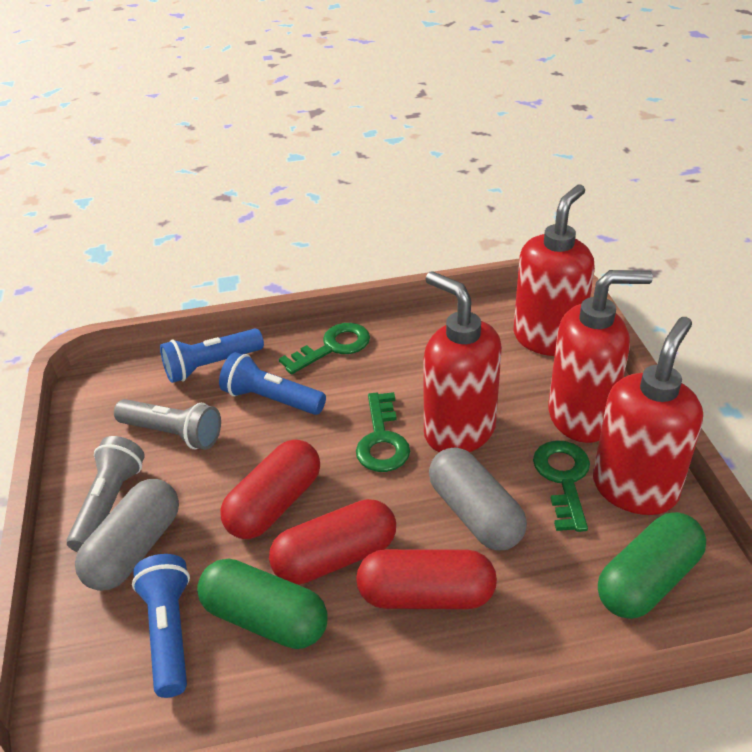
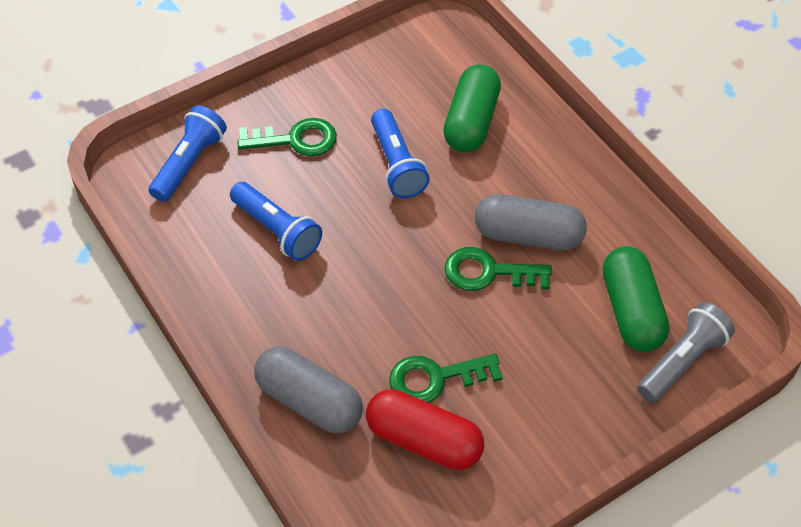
grey flashlight: [67,436,145,552] [114,399,221,450] = 2 -> [637,302,735,403] = 1
red capsule: [220,439,320,539] [269,499,396,585] [356,549,497,609] = 3 -> [366,389,484,470] = 1
red soap dispenser: [423,271,502,452] [513,184,595,356] [548,270,653,443] [593,317,703,515] = 4 -> none = 0

